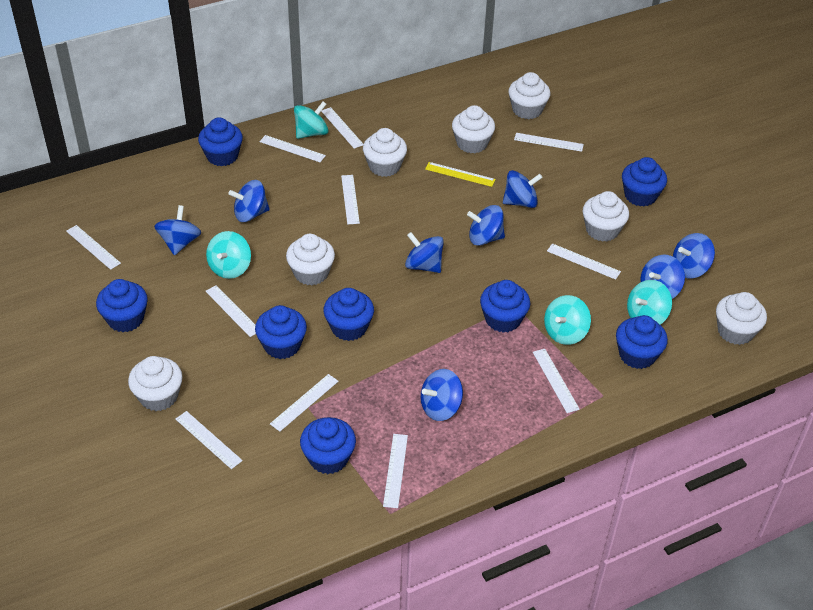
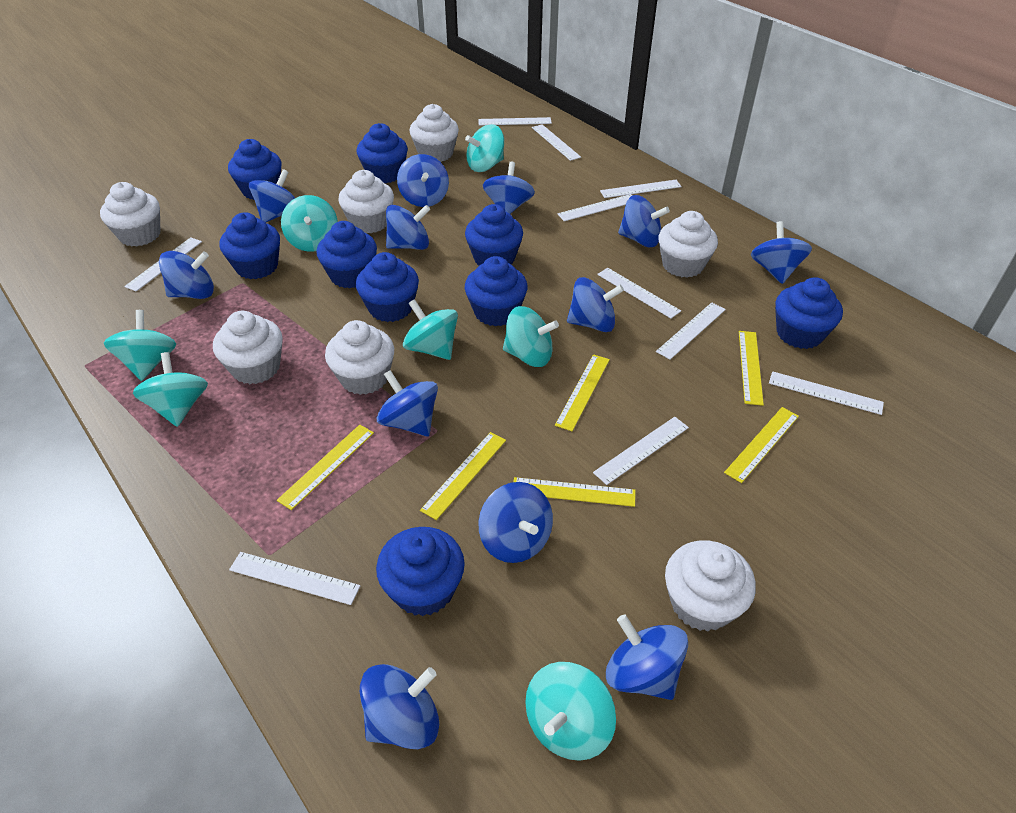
blue cupcake: [96,279,148,332] [198,117,243,166] [255,305,307,359] [300,417,356,474] [323,288,374,341] [480,280,530,333] [616,315,668,369] [622,157,667,207] = 8 -> [220,212,280,279] [228,139,282,200] [317,221,377,288] [356,123,408,183] [356,252,419,322] [376,527,465,616] [465,204,523,266] [465,256,528,326] [775,277,843,349] = 9
blue spinning top: [154,205,201,256] [228,180,270,222] [405,232,444,273] [421,369,463,421] [467,205,505,246] [503,170,543,208] [640,255,685,299] [673,233,715,279] = 8 -> [159,251,214,299] [249,169,295,223] [360,664,439,749] [377,370,438,436] [386,205,430,250] [397,154,449,207] [479,482,553,563] [483,162,535,214] [567,277,624,332] [606,614,688,700] [618,195,670,247] [751,221,812,284] = 12
turquoise spinning top: [206,231,251,279] [294,101,328,139] [544,295,591,345] [627,280,672,324] = 4 -> [104,310,176,381] [133,352,208,427] [281,195,338,252] [403,299,458,360] [465,124,504,172] [503,306,559,367] [525,662,616,761] = 7
white ruler: [66,225,121,270] [176,411,243,469] [205,285,256,337] [259,135,326,162] [270,374,339,432] [321,107,364,149] [341,175,360,224] [383,434,408,508] [514,133,584,152] [533,349,580,413] [547,243,621,280] = 11 -> [124,237,202,291] [229,552,360,605] [478,117,552,125] [532,124,581,161] [558,194,632,221] [593,417,689,485] [597,268,681,318] [600,180,682,198] [656,302,726,360] [769,371,884,415] = 10
yellow ruler: [425,162,496,187] = 1 -> [277,425,374,510] [420,432,506,520] [513,477,636,507] [555,354,610,431] [724,407,799,483] [739,331,764,406] = 6

